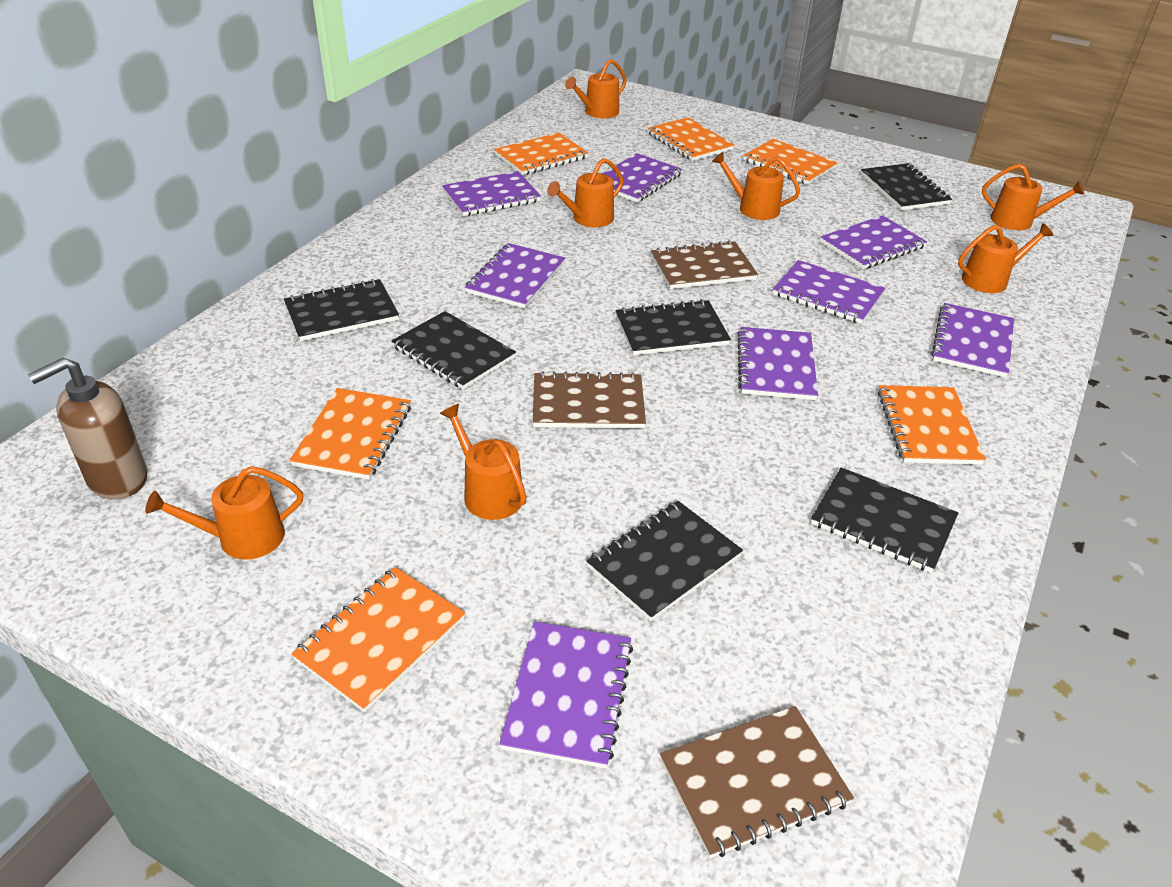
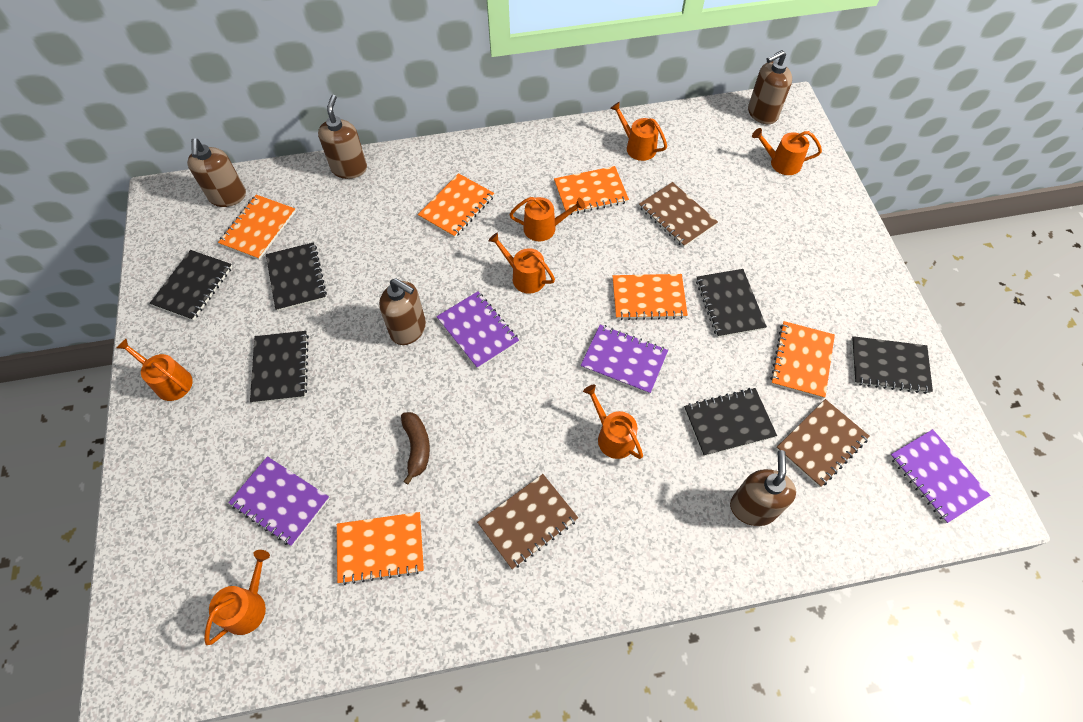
brown banana: none = 0 -> [401,412,430,485] = 1
brown soap dispenser: [28,358,147,500] = 1 -> [187,138,246,207] [318,95,367,179] [379,278,426,345] [730,450,796,526] [748,50,792,124] = 5
purple notebook: [442,171,541,216] [465,243,565,308] [499,621,633,768] [602,153,682,203] [737,327,818,400] [773,260,885,324] [820,215,927,269] [931,303,1014,378] = 8 -> [228,456,330,546] [436,291,519,369] [581,325,668,394] [890,429,990,523] = 4

